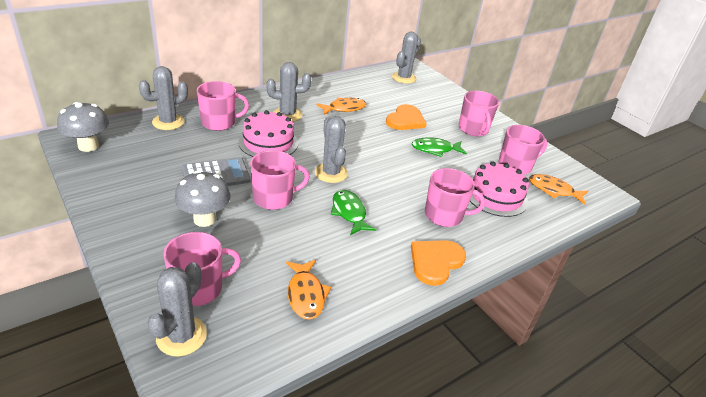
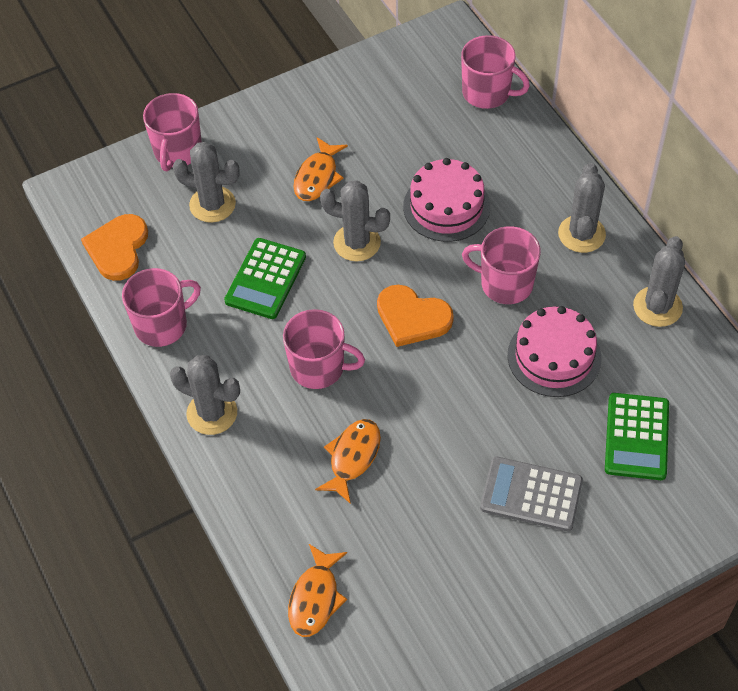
green calculator: none = 0 -> [224,238,306,319] [605,393,669,480] = 2
green fish: [331,190,376,235] [412,137,467,157] = 2 -> none = 0
grey mushroom: [57,102,109,152] [175,171,230,227] = 2 -> none = 0
pink mug: [163,232,241,306] [197,81,249,131] [250,150,310,210] [425,168,485,227] [459,91,499,136] [499,125,547,175] = 6 -> [122,268,201,347] [143,93,202,171] [283,309,365,389] [461,35,530,109] [462,226,541,304] = 5

